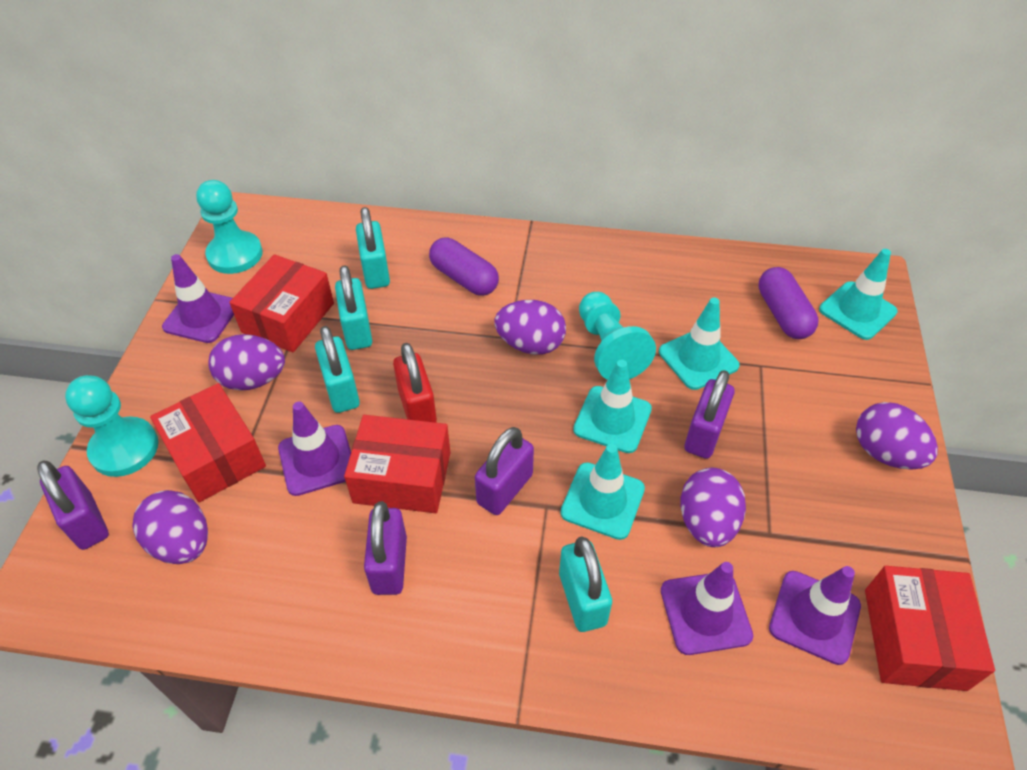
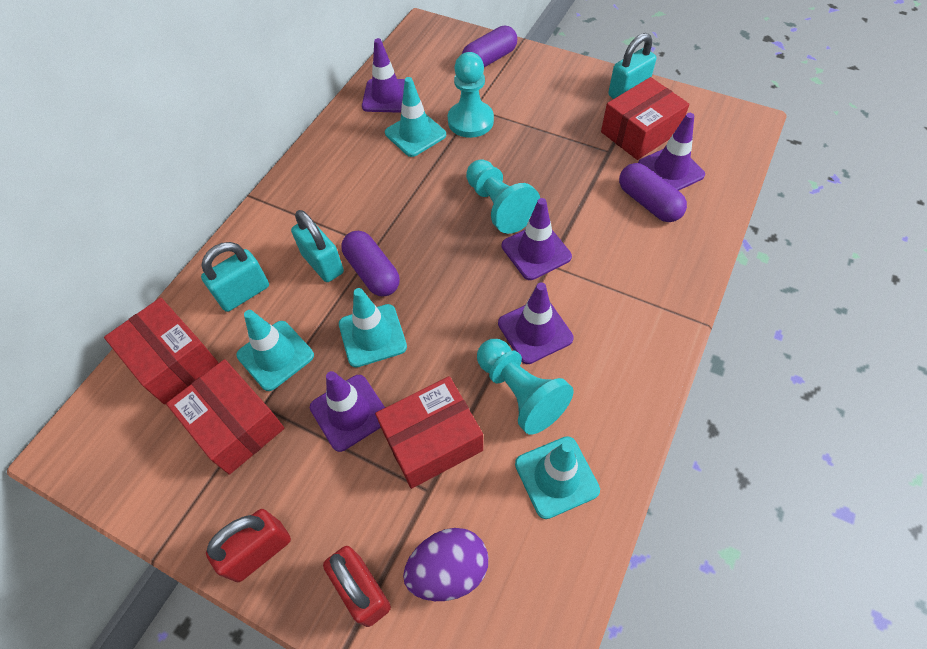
purple capsule: [429,238,499,296] [758,267,818,339] = 2 -> [341,231,400,296] [462,26,517,67] [619,163,687,222] = 3
purple egg: [132,490,208,564] [208,334,285,391] [494,300,566,355] [680,468,746,547] [856,402,938,470] = 5 -> [403,528,488,601] = 1
purple padlock: [37,460,109,550] [364,501,407,595] [475,427,534,515] [684,370,735,459] = 4 -> none = 0
purple traffic cone: [162,254,234,343] [278,402,351,496] [661,562,753,655] [769,566,861,665] = 4 -> [310,371,385,452] [362,38,405,113] [498,282,574,364] [502,198,572,280] [638,113,705,191] = 5
red padlock: [393,343,437,423] = 1 -> [206,509,291,582] [323,546,391,627] = 2
turquoise padlock: [315,326,360,413] [335,265,372,350] [356,207,390,289] [559,536,612,632] = 4 -> [201,242,269,312] [291,210,344,282] [608,33,656,99] = 3

